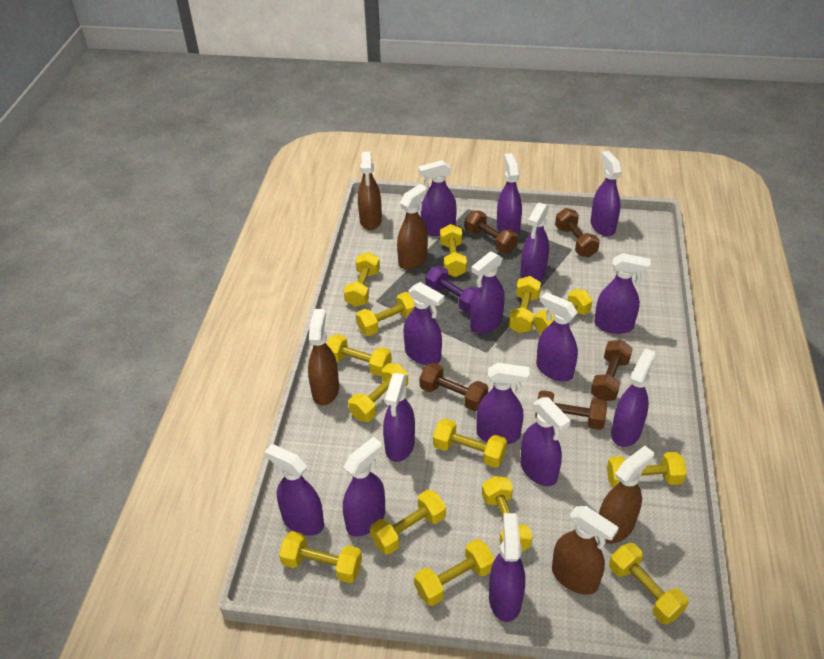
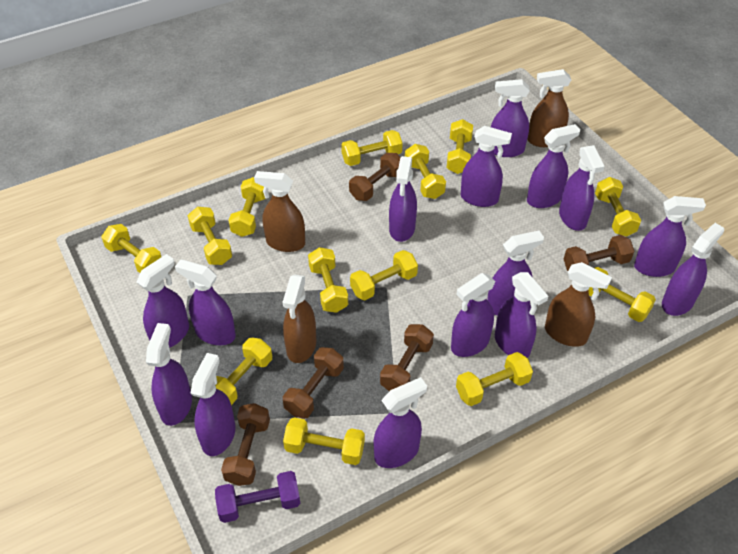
brown spray bottle: [308,309,339,405] [358,151,382,230] [397,184,428,270] [552,506,619,595] [597,446,654,544] = 5 -> [254,171,305,252] [282,275,316,363] [527,69,571,147] [545,262,612,347] = 4
yellow dumbbell: [279,531,362,583] [327,334,392,376] [344,252,380,307] [348,363,408,422] [356,292,415,336] [370,489,446,555] [414,539,495,606] [433,418,507,468] [440,224,467,277] [482,476,533,552] [508,276,541,333] [534,289,593,334] [607,452,687,487] [609,543,689,625] = 14 -> [101,224,161,273] [188,207,232,265] [215,338,272,405] [228,177,265,237] [283,417,365,465] [308,247,348,313] [341,130,402,166] [350,250,418,300] [405,144,446,199] [447,119,473,174] [456,352,533,406] [588,267,656,322] [595,177,641,237] = 13

